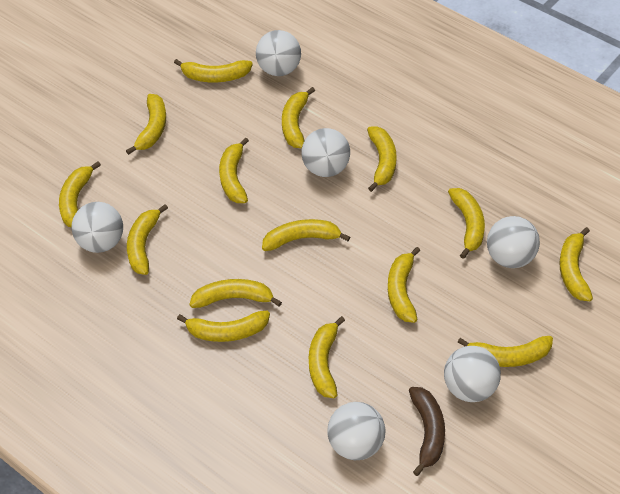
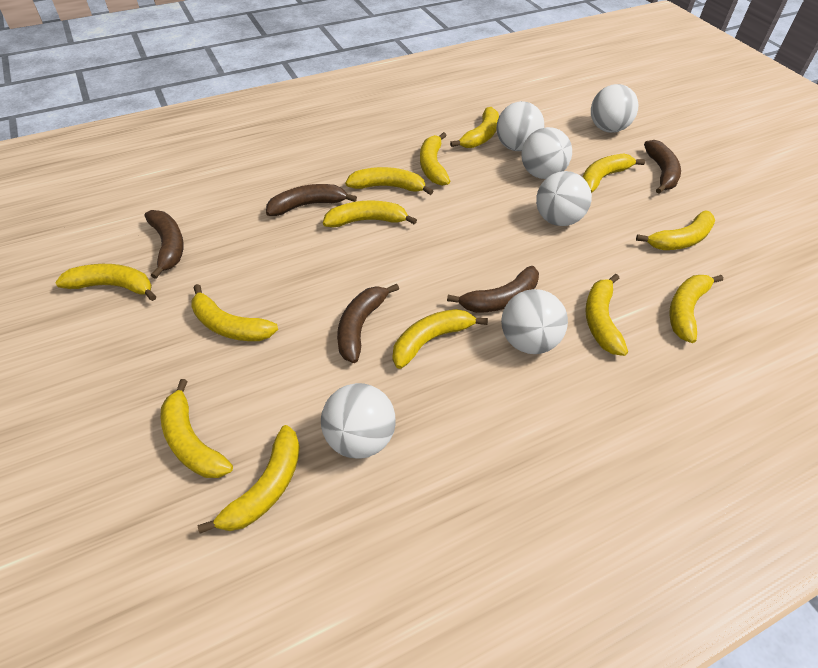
brown banana: [409,387,445,476] = 1 -> [145,210,184,279] [266,184,357,216] [337,284,399,363] [447,266,539,313] [644,140,681,194] = 5
yellow banana: [59,161,101,227] [126,94,166,155] [127,204,168,275] [174,59,253,83] [177,311,270,342] [189,279,282,308] [219,137,249,203] [262,219,350,251] [282,87,315,148] [309,316,345,398] [367,126,397,192] [388,247,420,323] [448,188,485,259] [458,336,553,367] [559,227,593,301] = 15 -> [55,264,156,301] [160,379,233,478] [191,284,278,341] [198,425,300,533] [323,200,417,227] [345,167,433,195] [393,309,488,369] [420,132,450,186] [450,107,499,148] [583,153,645,193] [585,274,628,356] [636,211,715,250] [669,275,723,343] = 13

